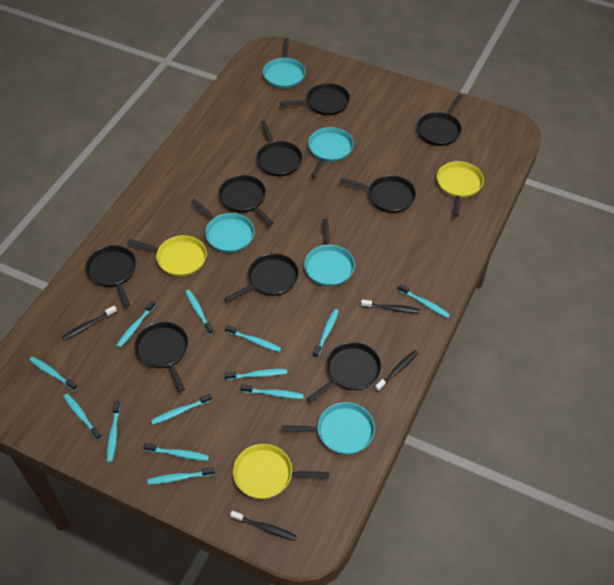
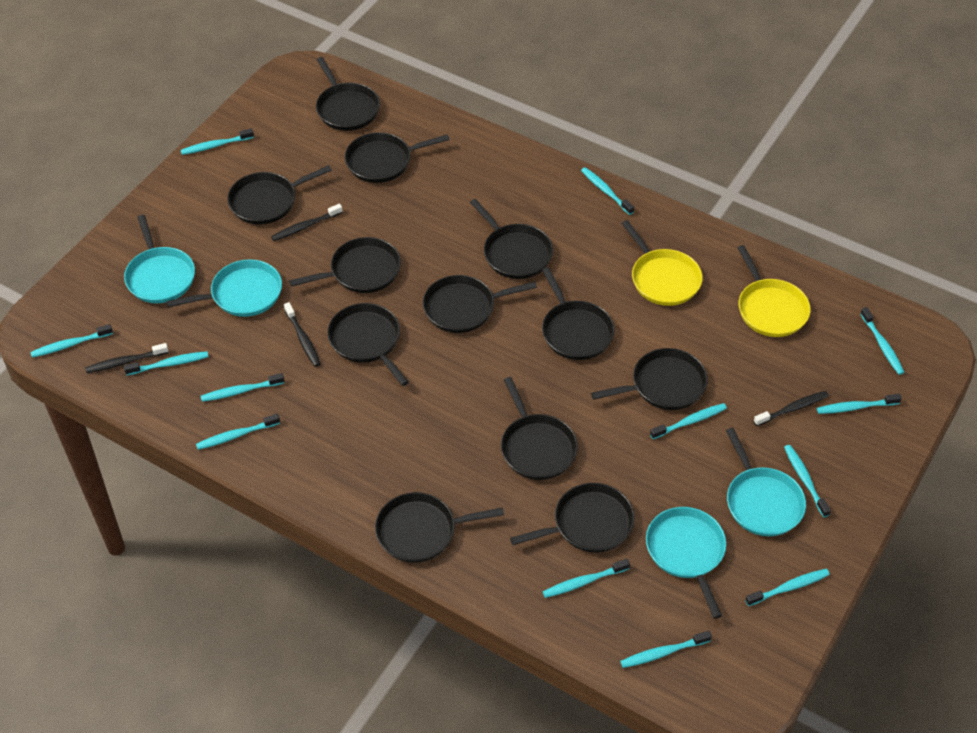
black pan: [85,245,136,307] [134,322,188,392] [218,175,274,226] [224,253,299,302] [256,120,302,176] [280,83,350,115] [307,342,381,403] [340,175,416,213] [417,95,462,146] = 9 -> [227,165,332,225] [289,237,401,293] [316,57,380,131] [327,303,409,386] [345,132,450,183] [375,492,504,563] [423,275,537,333] [470,199,553,279] [501,377,578,480] [510,483,634,553] [542,267,614,360] [591,348,708,410] = 12
turquoise pan: [191,199,255,253] [263,38,305,89] [281,402,375,455] [304,218,355,286] [308,127,354,178] = 5 -> [124,215,195,303] [167,259,282,317] [646,507,726,619] [726,428,806,536] = 4
yellow pan: [128,235,207,277] [233,444,329,499] [437,161,484,217] = 3 -> [621,220,703,306] [737,245,811,337] = 2

